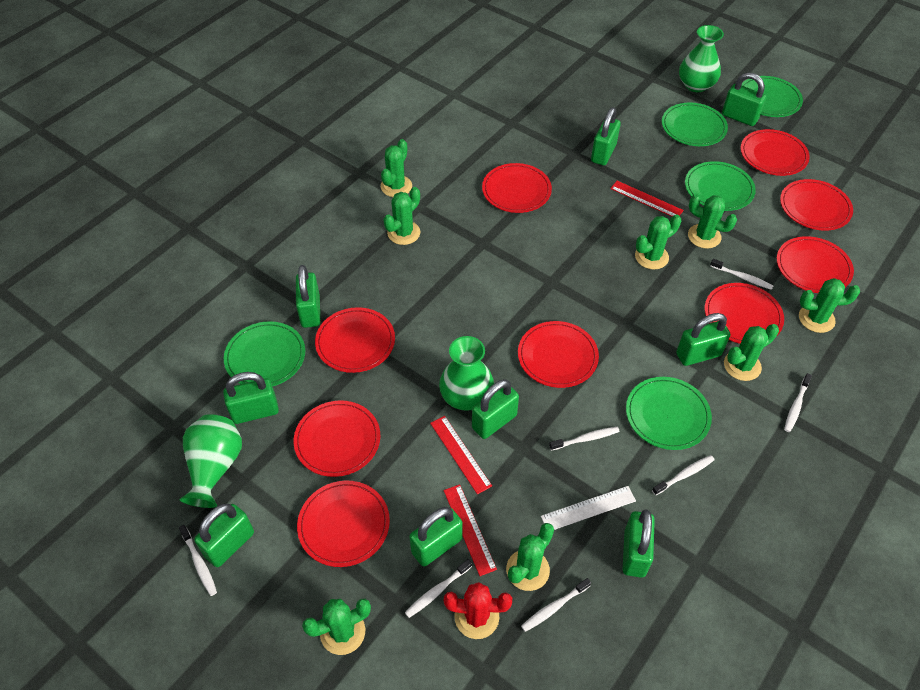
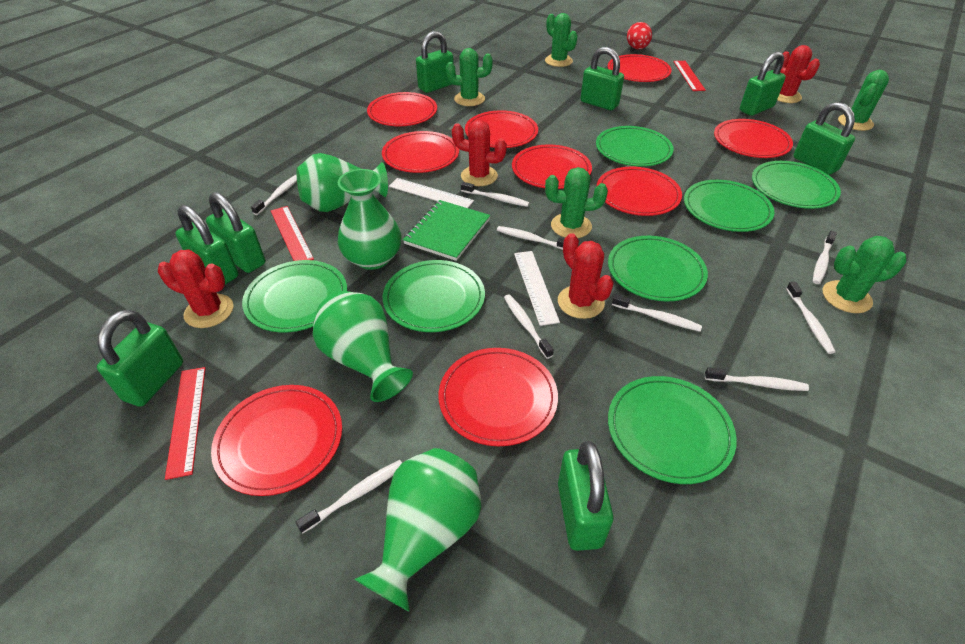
green cactus: [302,598,371,655] [381,139,412,197] [383,187,420,245] [506,523,554,591] [635,215,681,270] [688,194,737,249] [724,324,779,381] [799,278,860,333] = 8 -> [446,48,493,106] [545,13,578,67] [545,167,608,238] [822,236,906,313] [838,70,889,131] = 5
green notebook: none = 0 -> [403,200,490,261] = 1
green padlock: [194,504,254,567] [223,372,279,424] [296,265,320,328] [409,507,463,567] [472,379,519,439] [591,107,621,165] [622,509,655,578] [676,313,730,366] [722,73,767,126] = 9 -> [97,309,183,407] [175,205,238,285] [206,192,265,273] [416,31,454,93] [558,441,614,551] [580,47,624,110] [740,52,786,116] [793,102,855,175] = 8
green plate: [224,321,305,386] [626,377,712,450] [662,103,728,146] [685,161,756,211] [742,76,803,117] = 5 -> [242,260,347,332] [383,260,485,332] [596,126,674,167] [608,236,708,302] [608,376,737,484] [684,180,775,232] [752,161,841,209] = 7
green vase: [180,414,242,508] [439,336,494,411] [679,25,724,92] = 3 -> [296,153,388,212] [313,291,413,402] [338,169,401,270] [355,448,481,612] = 4
red cactus: [444,582,512,639] = 1 -> [158,250,234,328] [452,120,507,186] [558,233,614,319] [777,45,820,103] = 4
red egg: none = 0 -> [627,22,652,49] = 1
white ruler: [541,486,636,530] = 1 -> [389,178,474,208] [514,251,560,326] = 2
white toothbrush: [179,525,217,596] [405,559,472,618] [521,578,591,632] [549,427,619,451] [652,455,715,495] [710,259,773,290] [784,373,812,432] = 7 -> [251,174,297,215] [295,460,402,534] [461,182,530,207] [497,226,564,250] [504,294,554,359] [612,294,702,332] [705,367,809,391] [786,282,836,354] [813,231,837,284] = 9

